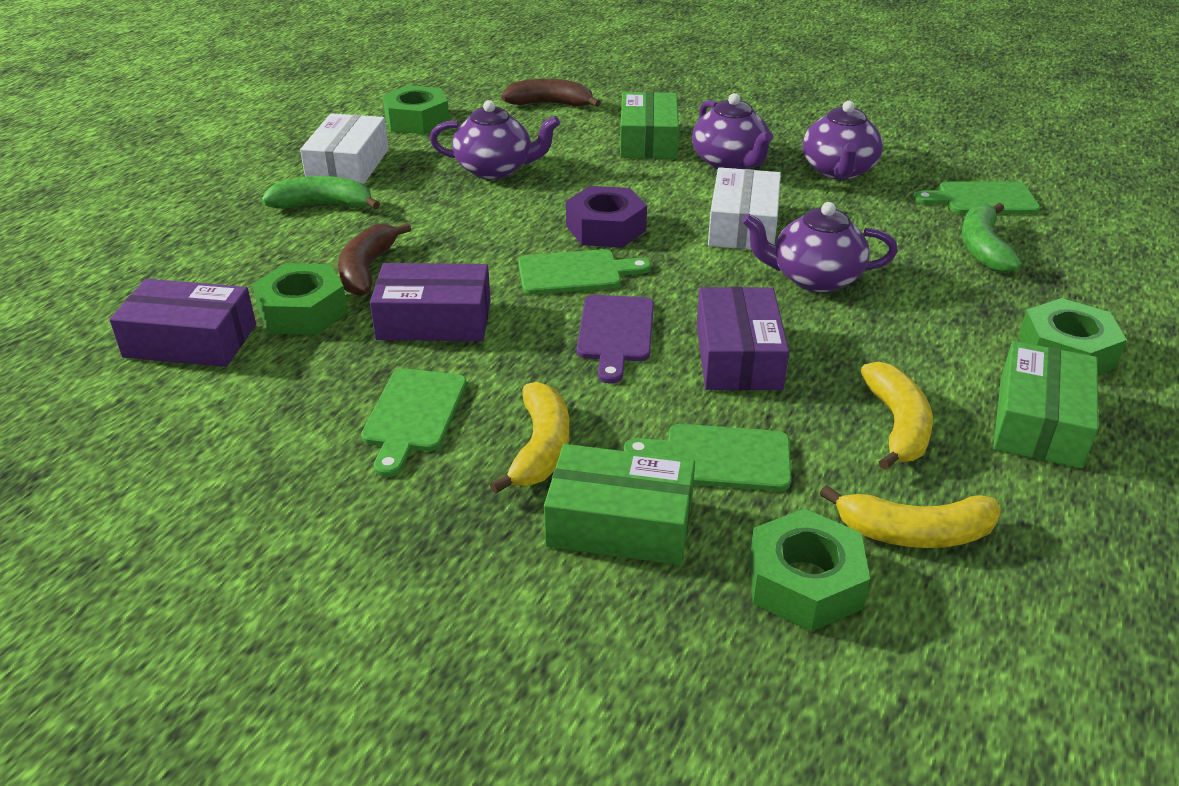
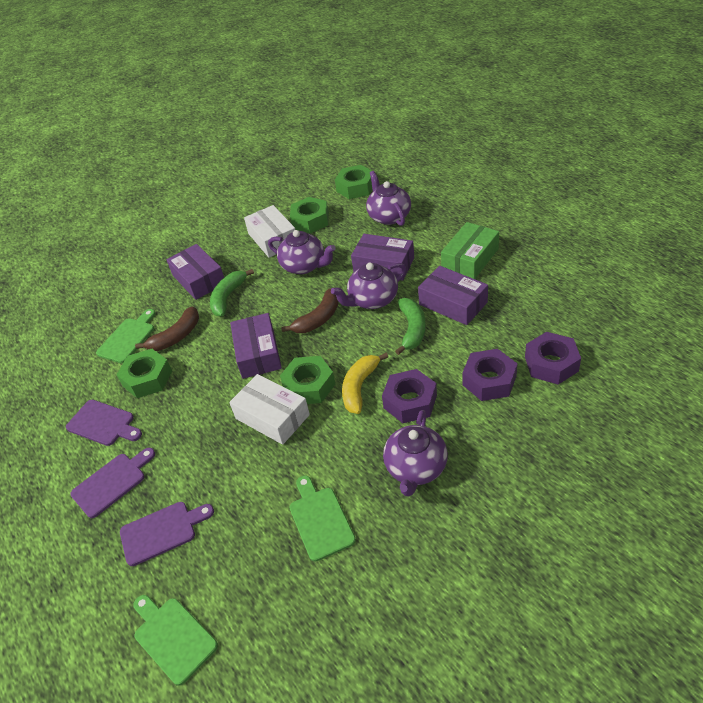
green box: [544,444,695,565] [620,92,679,159] [993,341,1098,469] = 3 -> [441,222,499,279] = 1
green cutting board: [361,369,467,477] [518,249,651,295] [624,424,791,491] [913,181,1040,214] = 4 -> [96,309,155,363] [134,595,218,686] [289,475,356,562] = 3
purple box: [109,279,256,367] [370,263,491,341] [697,287,789,390] = 3 -> [166,244,224,300] [230,313,282,379] [351,234,414,281] [418,266,488,325] = 4
purple cutting board: [577,295,654,384] = 1 -> [66,400,142,446] [70,448,155,518] [120,502,214,566] = 3
purple nut: [566,186,647,248] = 1 -> [382,369,437,423] [462,349,518,401] [525,332,581,385] = 3
yellow banana: [490,382,569,494] [820,485,1001,548] [861,362,933,470] = 3 -> [342,353,388,414] = 1

